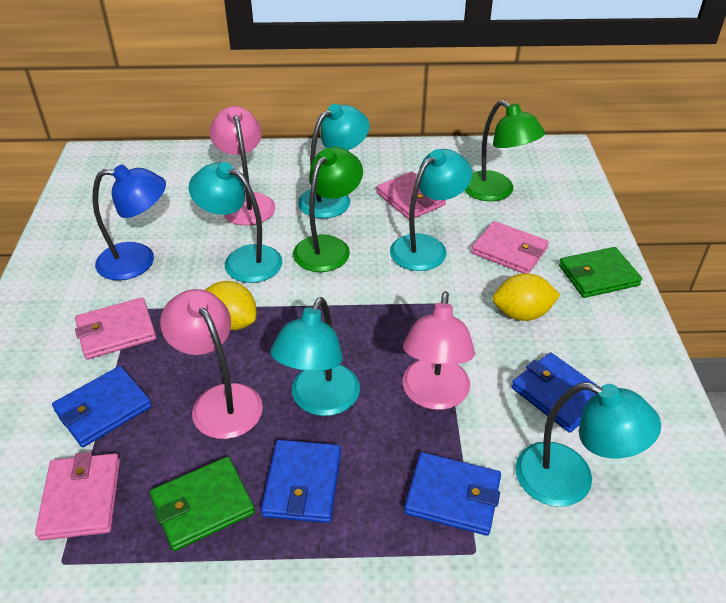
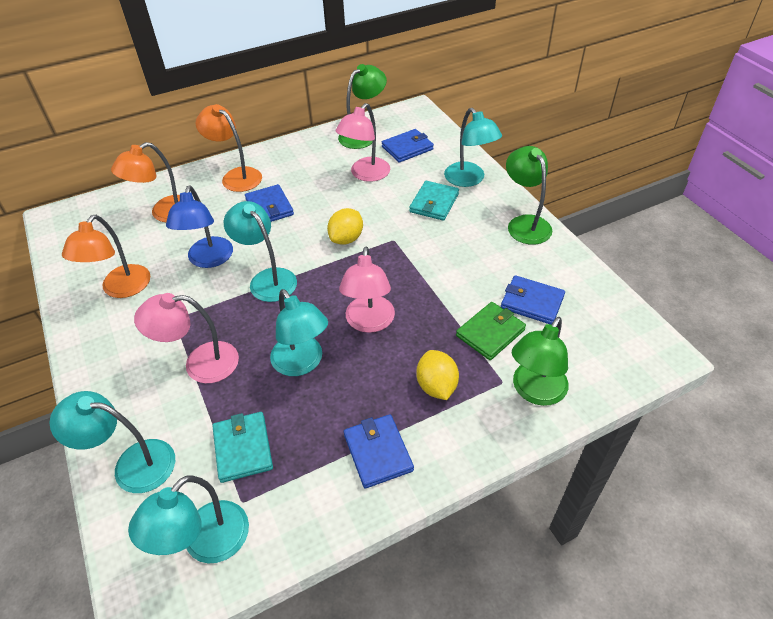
green lamp: [293,147,363,272] [464,100,545,201] = 2 -> [338,64,387,149] [506,146,553,245] [512,317,568,406] = 3
green wallet: [150,457,255,551] [559,247,642,298] = 2 -> [456,302,526,360] = 1
orange lamp: none = 0 -> [62,215,150,298] [111,142,180,222] [196,104,262,192] = 3
pink wallet: [35,452,120,540] [75,297,156,360] [376,172,446,220] [471,221,549,274] = 4 -> none = 0
turquoise wallet: none = 0 -> [213,412,273,483] [409,181,459,221] = 2

